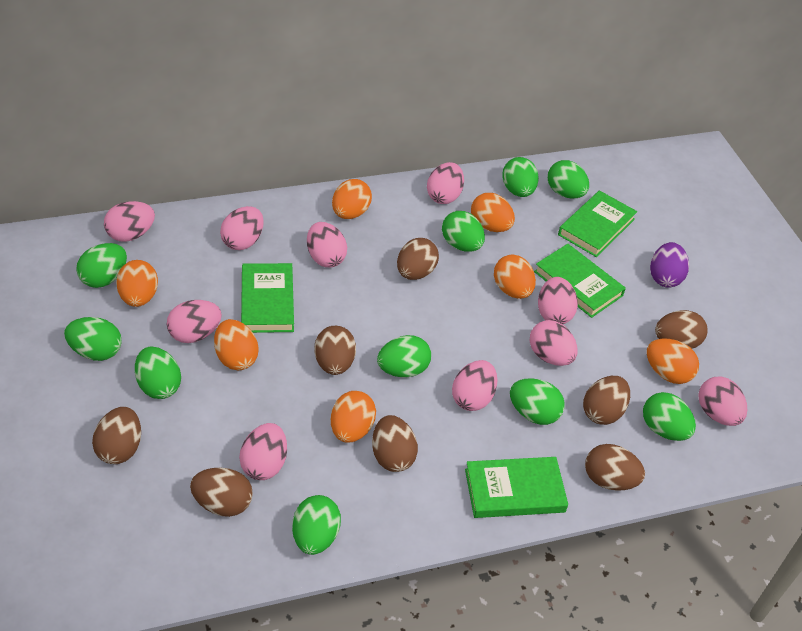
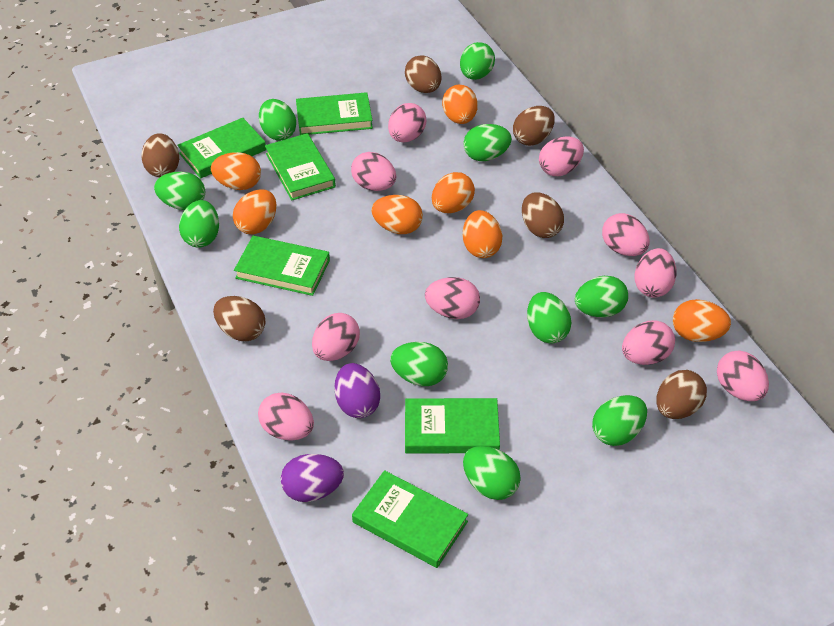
brown egg: [92,407,141,464] [190,468,253,517] [314,326,356,375] [372,415,418,472] [397,238,439,280] [583,376,630,425] [585,444,645,491] [655,310,708,349] = 8 -> [141,133,179,177] [213,296,266,341] [405,55,441,93] [513,106,555,146] [522,192,564,238] [656,370,707,419] = 6
green book: [241,263,294,333] [465,457,568,518] [534,244,626,318] [558,190,637,257] = 4 -> [177,118,266,179] [234,236,330,296] [265,133,336,201] [296,92,373,135] [352,470,468,568] [405,398,500,453] = 6
purple egg: [650,242,689,288] = 1 -> [281,454,344,502] [334,363,380,418] = 2

